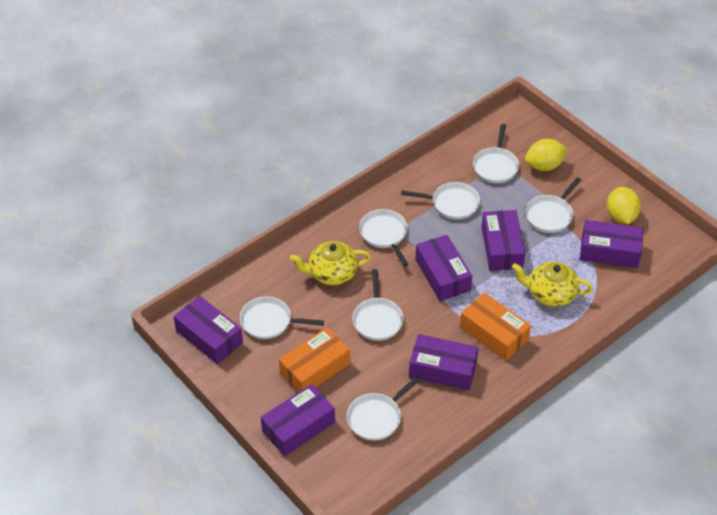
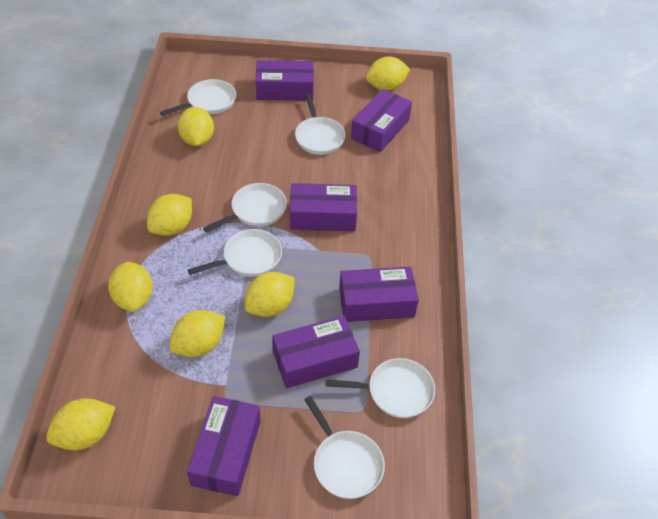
orange box: [279,327,350,392] [460,293,531,361] = 2 -> none = 0
white pan: [240,296,324,339] [347,376,420,441] [352,269,404,341] [359,209,409,267] [401,182,480,220] [473,124,519,183] [525,177,581,233] = 7 -> [160,79,236,116] [188,229,282,277] [203,183,287,233] [295,93,346,155] [304,396,385,499] [326,358,435,418] = 6
yellow lemon: [525,139,568,171] [607,187,641,224] = 2 -> [46,398,115,450] [108,262,153,312] [147,194,192,236] [169,310,225,357] [178,107,214,146] [245,272,295,317] [366,56,410,91] = 7
yellow teapot: [290,241,371,285] [512,262,593,307] = 2 -> none = 0

